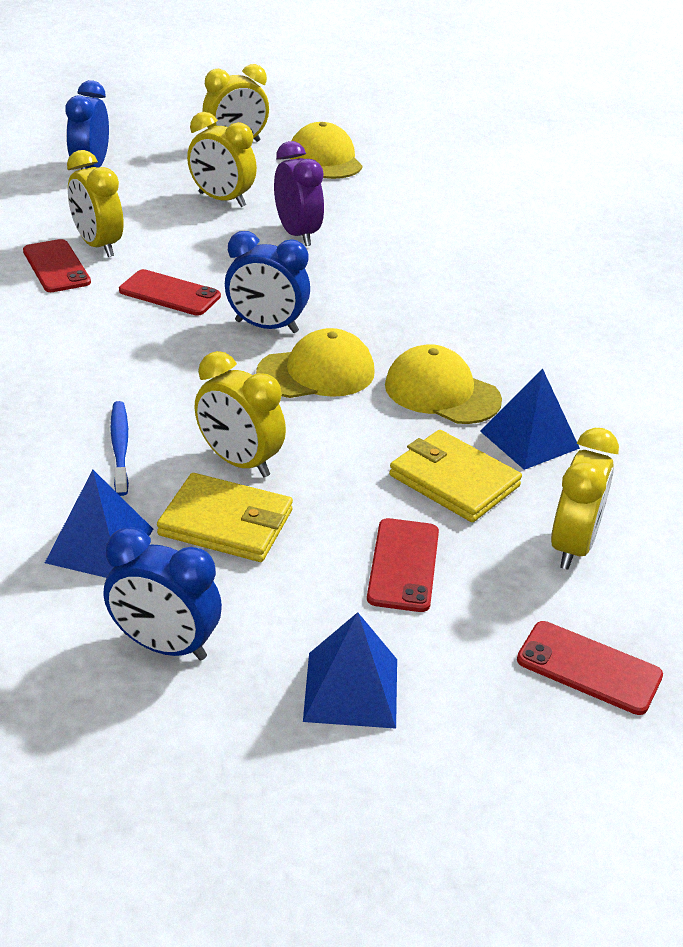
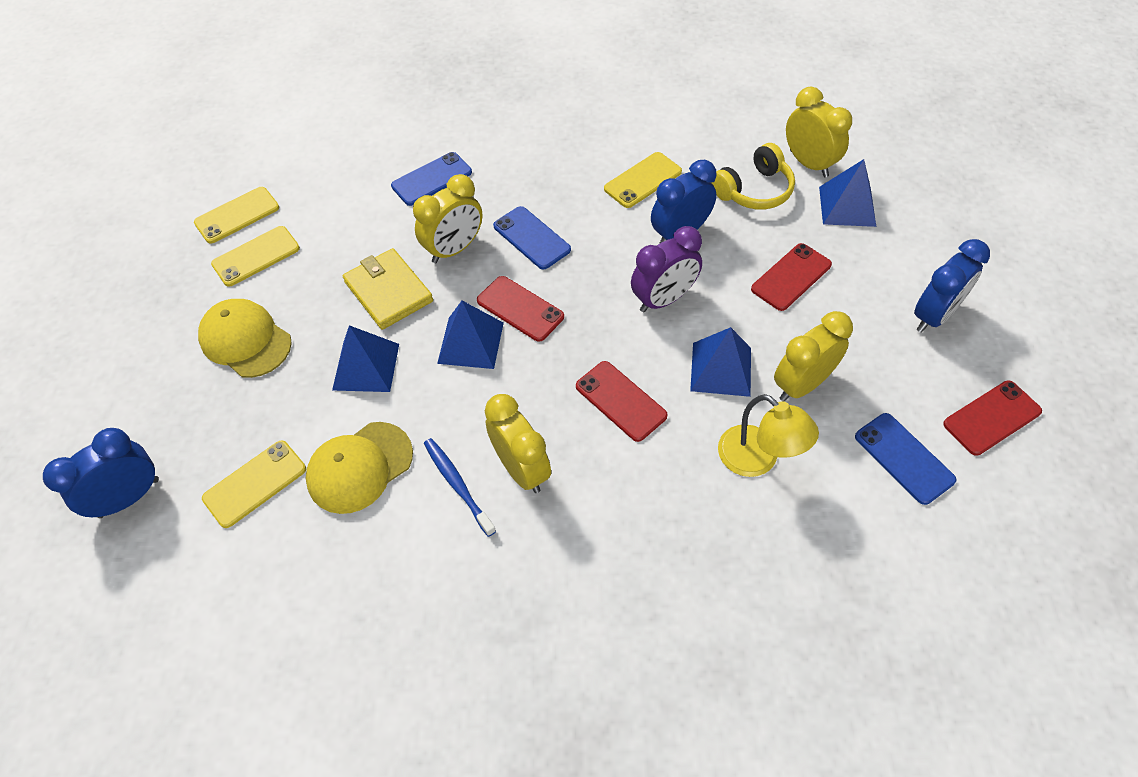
blue phone: none = 0 -> [391,152,472,206] [493,206,571,270] [855,413,957,505] = 3
blue pyramid: [45,470,153,578] [303,612,397,729] [480,369,580,470] = 3 -> [332,325,399,392] [437,301,504,369] [690,327,751,397] [819,159,876,227] = 4
yellow cap: [256,328,375,398] [290,122,362,179] [385,344,502,424] = 3 -> [198,299,292,378] [306,422,413,514] = 2
yellow clock: [67,150,124,257] [187,112,257,207] [194,351,286,477] [202,64,269,142] [551,428,619,570] = 5 -> [413,174,483,263] [485,394,551,493] [774,311,853,402] [786,87,852,177] = 4
yellow headphones: none = 0 -> [711,143,795,210] = 1
yellow lamp: none = 0 -> [718,394,819,477] = 1
yellow phone: none = 0 -> [194,187,279,244] [202,440,306,528] [211,226,300,287] [604,152,682,208] = 4
yellow wallet: [157,473,293,562] [389,430,522,522] = 2 -> [343,248,433,330] = 1

